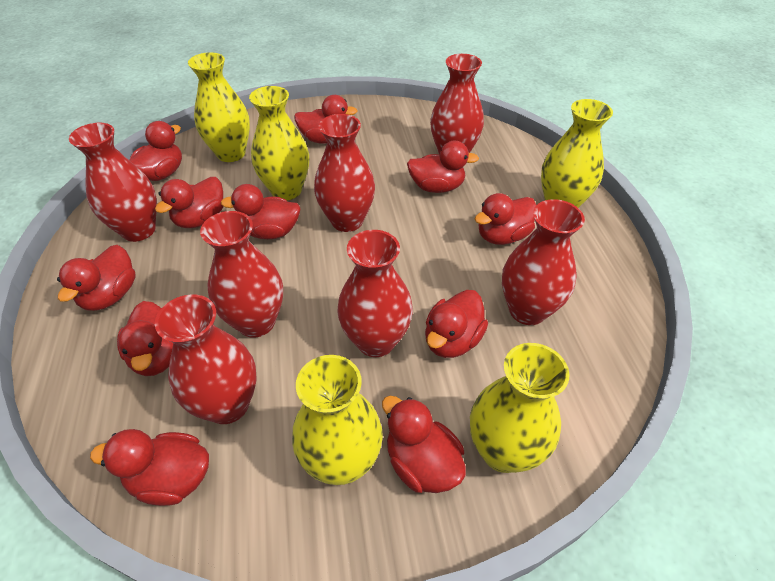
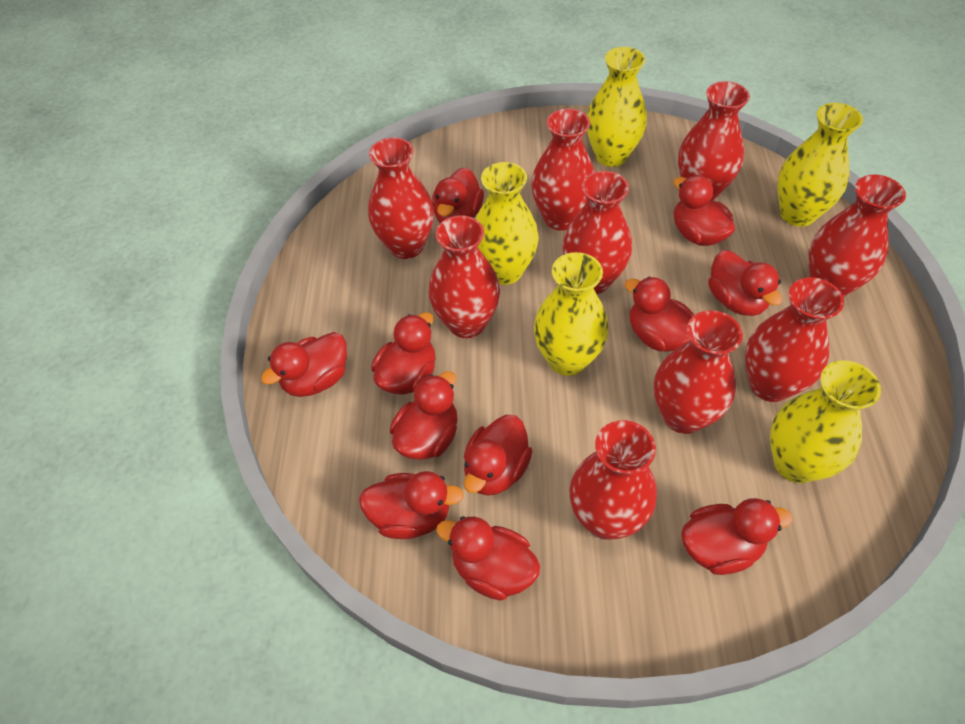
red vase: [69,123,157,242] [155,294,257,424] [200,211,283,338] [314,114,375,232] [337,230,413,357] [430,54,484,155] [502,199,585,325] = 7 -> [368,137,434,259] [429,215,500,338] [531,109,595,231] [562,171,632,294] [570,420,657,540] [654,310,743,434] [678,81,750,201] [745,277,844,402] [809,175,906,297] = 9

